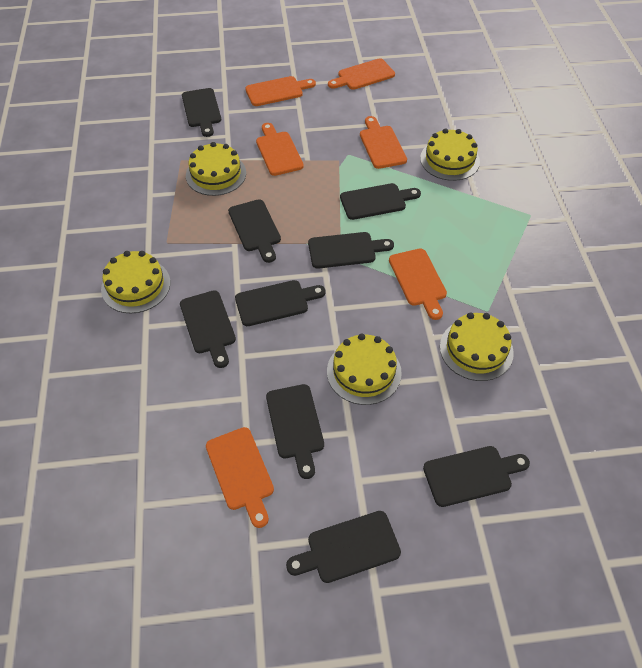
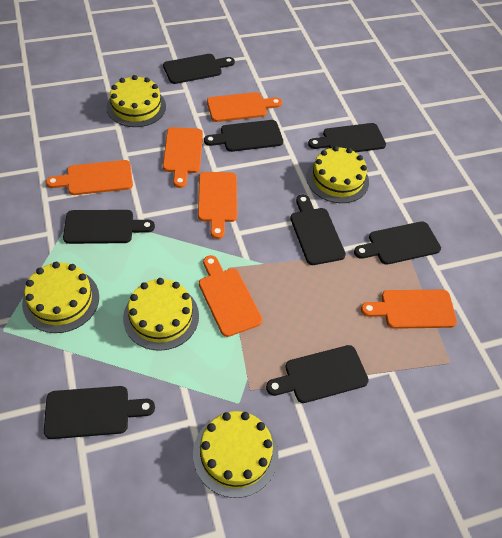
black cutting board: [180,290,236,368] [182,88,221,137] [228,199,281,263] [235,280,326,326] [266,384,324,479] [286,511,401,583] [308,232,394,269] [340,183,421,220] [423,446,530,507] = 9 -> [44,386,155,439] [63,210,155,244] [163,54,235,84] [204,120,283,152] [266,345,369,403] [290,194,346,265] [308,123,386,152] [354,221,441,265] = 8

